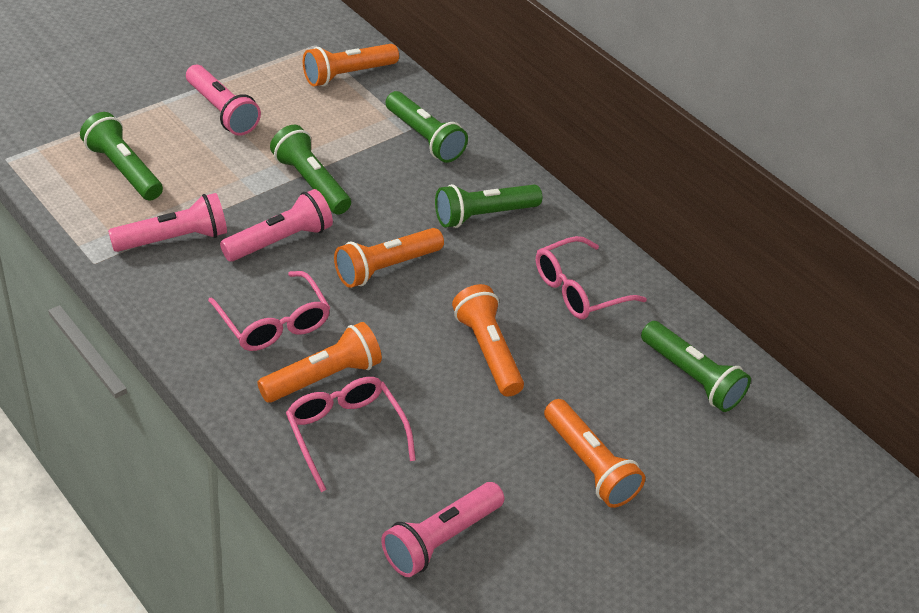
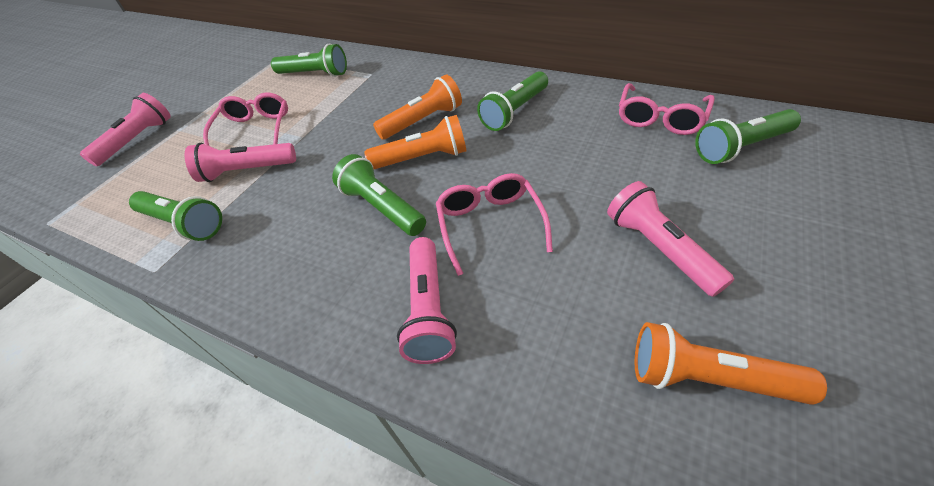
orange flashlight: [257,322,382,403] [303,44,399,86] [334,228,444,288] [452,284,524,397] [544,399,645,508] = 5 -> [364,115,467,169] [373,74,462,140] [635,322,827,405] = 3

